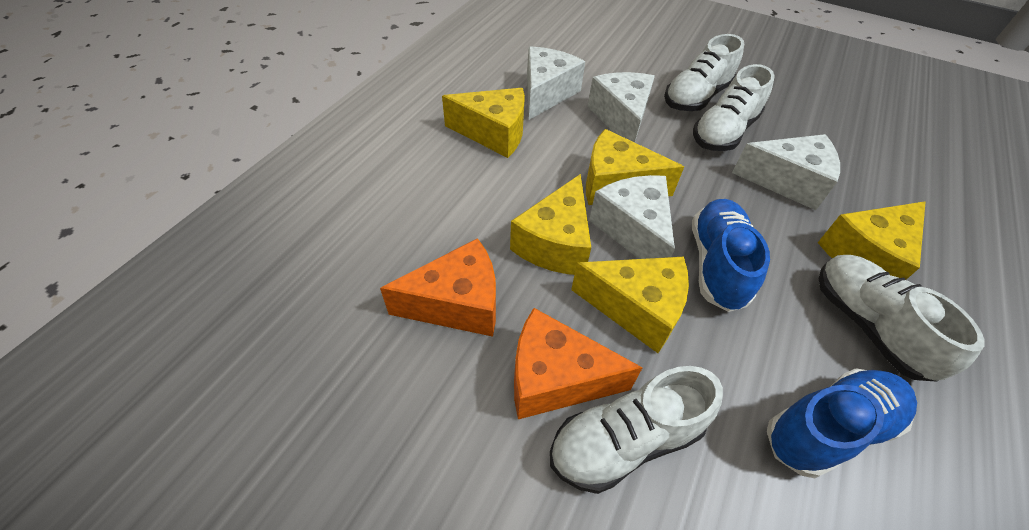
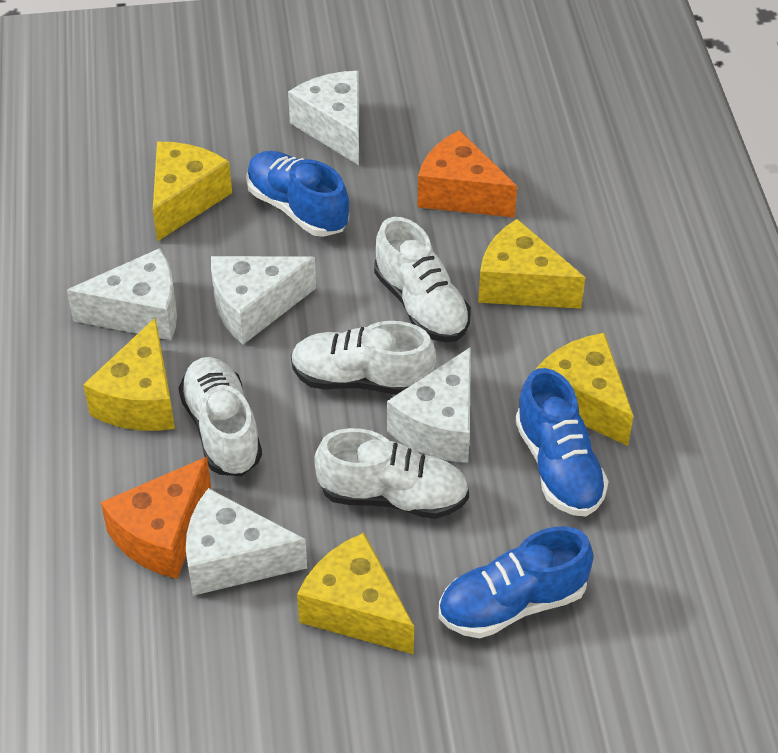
blue shoe: [692,199,770,312] [767,368,917,478] = 2 -> [246,151,349,237] [439,526,593,638] [515,368,609,516] = 3
white cheese: [527,47,585,120] [588,72,655,142] [589,175,675,259] [732,134,840,210] = 4 -> [67,248,177,341] [186,488,307,596] [211,256,316,345] [288,71,359,165] [387,347,471,463] = 5

